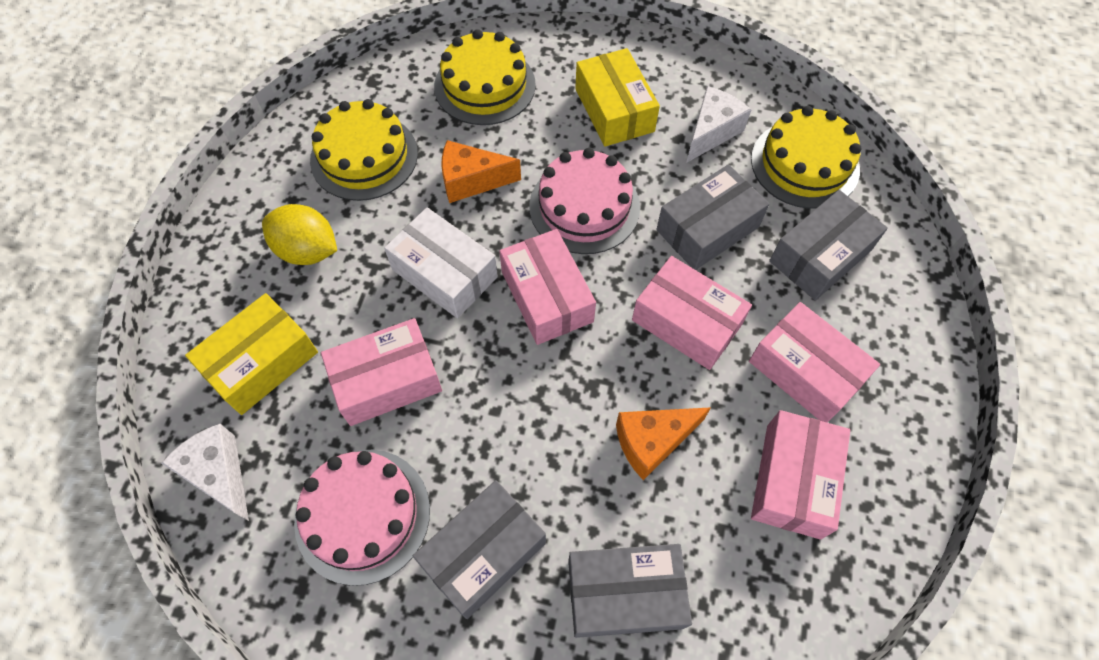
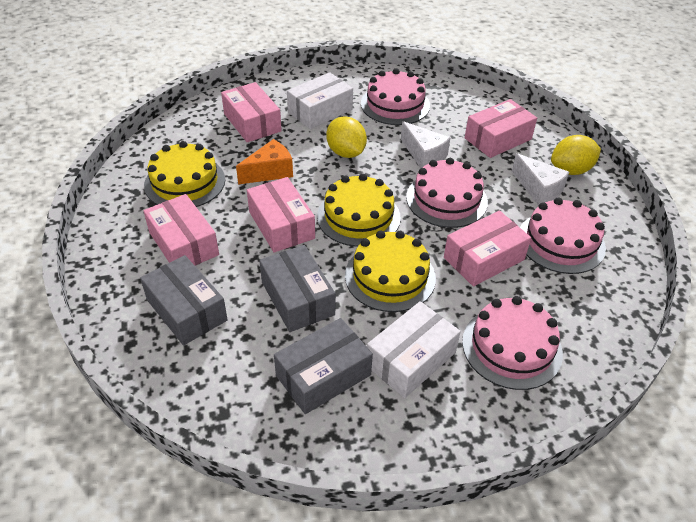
grey box: [413,480,546,619] [568,544,692,638] [656,164,769,270] [769,190,888,300] = 4 -> [140,255,228,346] [259,245,336,332] [274,318,373,414] = 3
orange cheese: [441,140,521,203] [616,407,711,480] = 2 -> [236,139,293,184] = 1
pink cake: [294,450,430,586] [529,148,640,254] = 2 -> [361,69,430,125] [406,158,488,228] [462,296,563,390] [520,197,606,274] = 4
white box: [384,207,498,319] = 1 -> [287,72,353,129] [367,301,461,398] = 2
yellow box: [185,293,318,415] [575,48,660,147] = 2 -> none = 0
yellow lemon: [262,204,337,265] = 1 -> [326,116,367,158] [551,135,601,175] = 2

